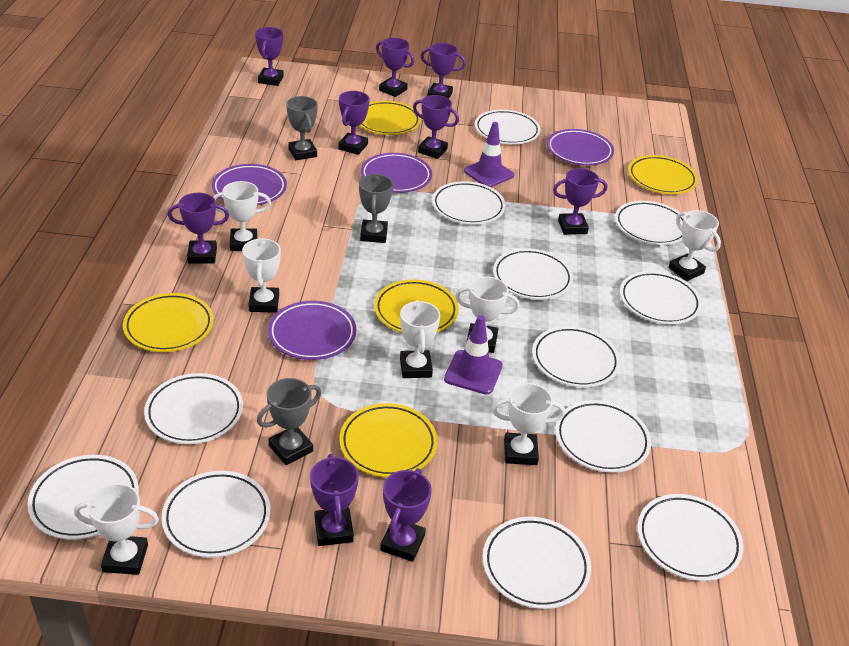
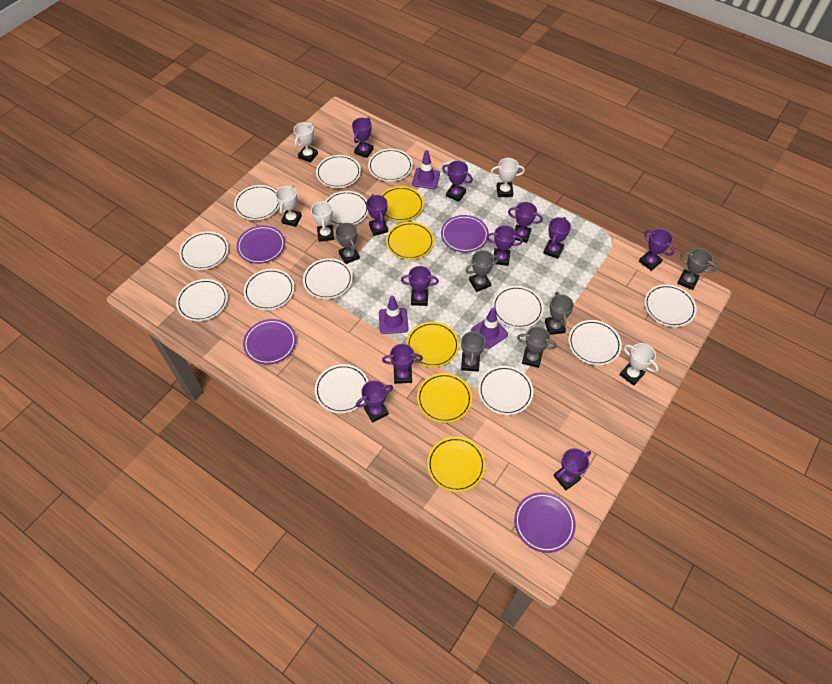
grey trophy: [257,378,321,465] [286,96,318,160] [359,174,393,243] = 3 -> [335,222,360,264] [461,328,485,372] [466,250,499,292] [517,327,557,368] [545,292,574,335] [677,248,717,290] = 6
purple traffic cone: [444,315,503,394] [464,122,514,187] = 2 -> [379,296,409,334] [412,150,440,189] [471,308,508,349] = 3
purple trophy: [168,193,229,264] [255,27,284,86] [310,454,359,546] [338,91,370,155] [376,38,414,97] [380,468,432,562] [413,95,459,159] [421,43,466,98] [553,168,607,235] = 9 -> [352,118,374,158] [356,380,393,423] [366,194,388,236] [382,344,423,384] [401,266,439,306] [442,161,473,202] [486,225,523,266] [508,202,543,243] [543,217,571,259] [553,448,591,490] [639,229,674,271] = 11
white plate: [27,455,139,540] [144,373,243,444] [161,471,270,558] [432,181,506,224] [475,110,541,144] [483,517,591,609] [493,249,573,300] [532,326,620,387] [555,400,651,473] [615,201,684,245] [620,271,702,324] [637,494,744,581] = 12 -> [176,279,228,321] [179,231,229,270] [234,185,280,220] [244,269,294,310] [303,258,353,299] [315,364,369,413] [316,155,361,188] [325,191,368,226] [368,149,413,181] [478,366,533,415] [492,286,544,329] [568,320,622,365] [644,284,697,327] = 13
white trophy: [74,483,159,575] [214,181,271,251] [242,238,281,313] [400,300,440,378] [455,277,520,353] [492,383,565,465] [668,210,721,281] = 7 -> [275,185,302,227] [294,122,318,163] [311,200,334,242] [491,158,525,197] [620,343,659,386] = 5

